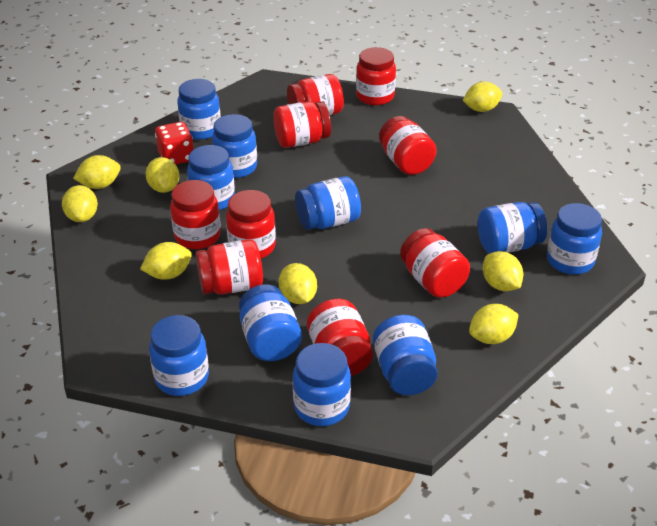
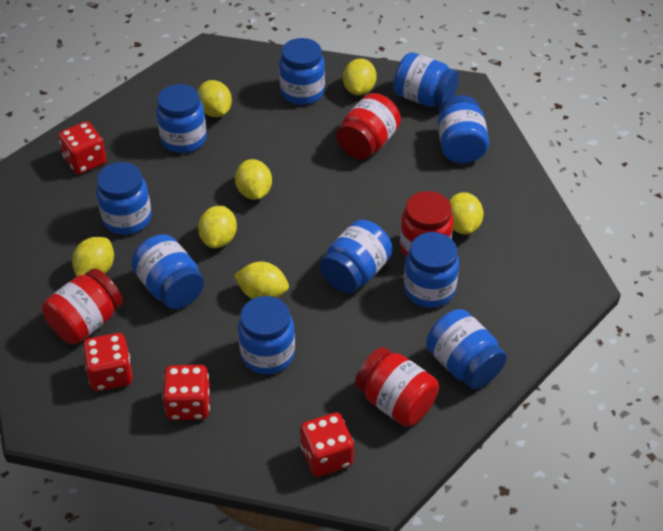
red dice: [155,122,194,164] = 1 -> [58,121,107,174] [83,333,133,391] [162,365,210,420] [300,413,354,477] = 4
red jar: [170,180,221,249] [196,239,263,295] [226,190,276,258] [273,101,331,148] [287,74,344,115] [307,299,373,376] [356,47,396,105] [379,116,437,175] [400,228,470,298] = 9 -> [42,268,123,345] [337,93,401,160] [355,347,439,427] [400,191,453,257] = 4
yellow lemon: [62,185,98,222] [73,155,121,189] [140,242,192,280] [145,157,180,193] [279,263,317,304] [463,81,502,112] [469,304,519,344] [483,251,523,291] = 8 -> [72,237,114,277] [197,80,232,117] [198,206,237,248] [234,262,289,299] [235,159,272,200] [343,59,377,95] [449,192,484,235] = 7

